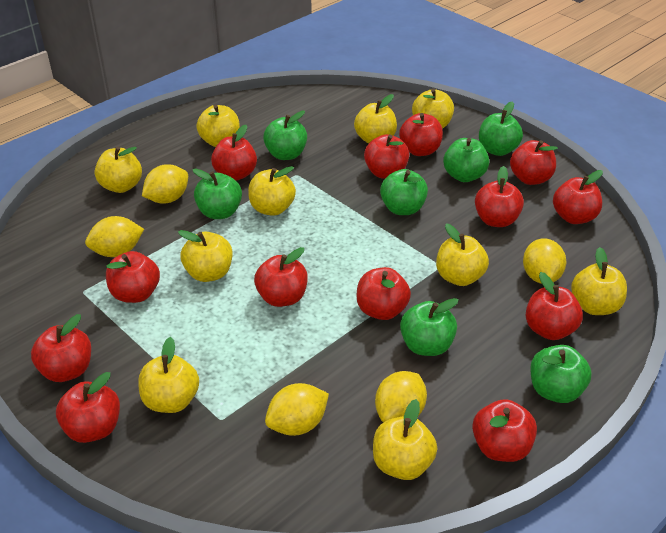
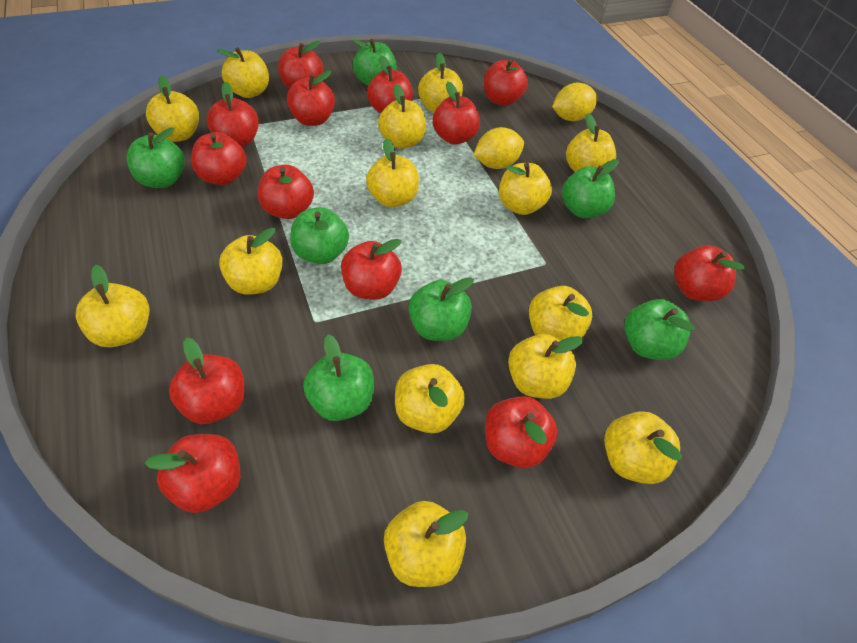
yellow apple: [95,146,142,193] [138,337,199,413] [178,230,232,282] [196,104,240,147] [248,166,296,216] [354,94,397,144] [373,399,437,480] [412,89,454,129] [436,224,489,286] [571,247,627,315] = 10 -> [76,265,149,347] [146,75,199,142] [217,48,269,98] [219,228,283,295] [366,138,419,207] [378,84,426,149] [384,501,469,587] [395,364,465,433] [418,53,463,113] [499,163,552,215] [508,334,584,399] [529,286,592,341] [566,113,616,172] [604,411,682,484] = 14
yellow lemon: [85,216,144,257] [142,164,188,204] [265,383,329,436] [375,371,427,423] [523,238,566,284] = 5 -> [473,127,524,169] [552,83,598,121] = 2

